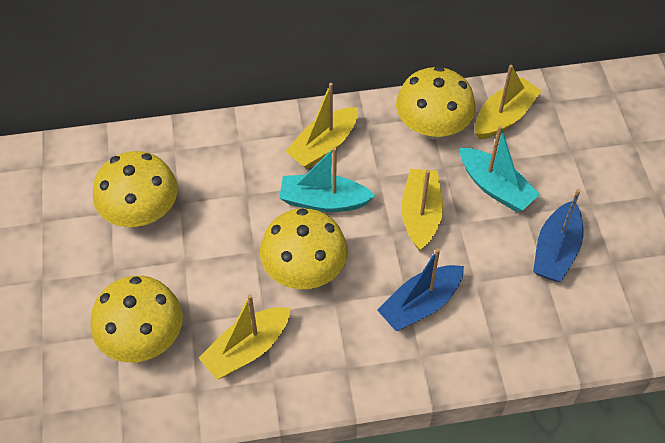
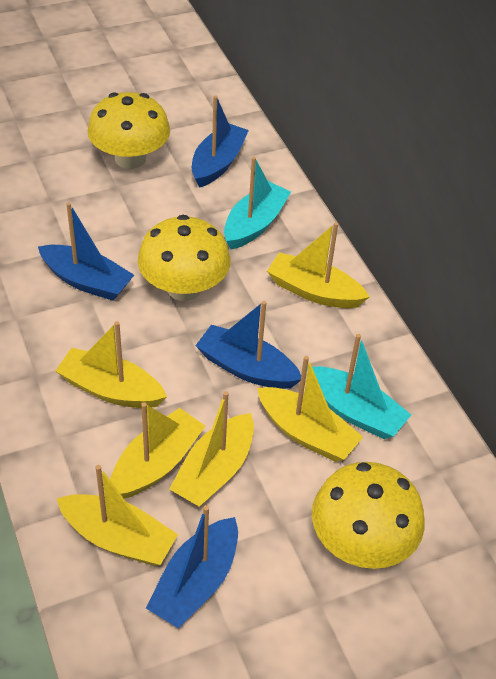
blue boat: [377,248,464,331] [533,189,583,282] = 2 -> [38,202,134,301] [146,505,238,629] [192,96,249,188] [195,301,301,389] = 4
yellow boat: [199,294,291,379] [285,83,358,169] [401,169,443,251] [475,65,542,140] = 4 -> [56,321,167,408] [57,465,178,566] [110,402,205,498] [169,391,254,507] [257,356,363,462] [267,222,369,308] = 6
yellow mushroom: [90,276,183,362] [93,151,178,227] [260,208,348,289] [396,66,475,139] = 4 -> [87,92,170,169] [138,215,230,301] [312,462,425,569] = 3

